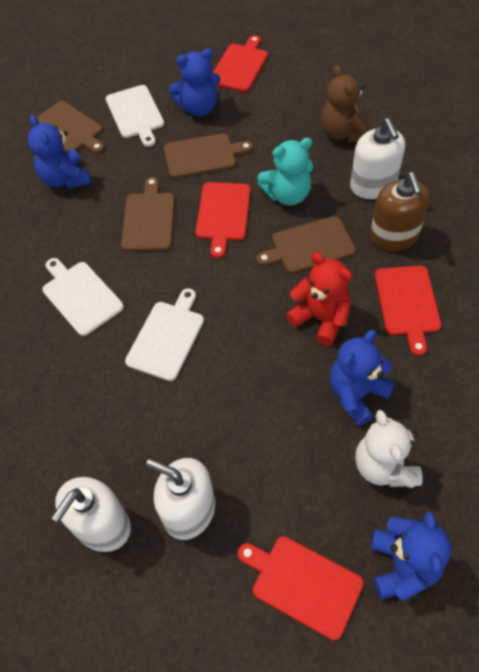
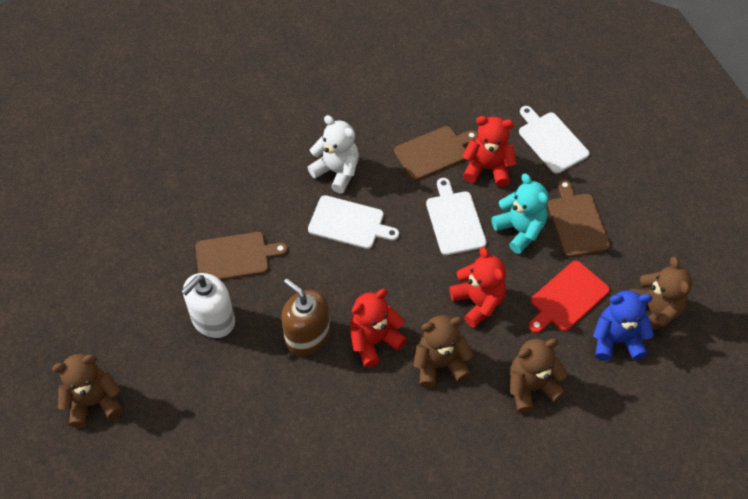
blue teddy bear: [27,115,91,189] [169,49,221,116] [330,330,395,426] [371,512,451,601] = 4 -> [593,290,654,361] = 1
brown cutting board: [31,101,105,154] [121,177,175,251] [164,133,253,178] [256,216,356,274] = 4 -> [196,232,288,280] [394,126,478,181] [548,179,610,257] = 3
brown teddy bear: [321,65,371,143] = 1 -> [52,354,123,428] [413,315,473,388] [510,339,568,413] [629,257,692,331] = 4
red cutting board: [196,182,251,258] [213,35,268,92] [238,536,364,640] [375,265,441,356] = 4 -> [529,261,610,333] = 1
red teddy bear: [286,252,353,346] = 1 -> [350,289,407,368] [449,247,506,328] [462,116,516,187] = 3
white soap dispenser: [51,477,131,552] [146,458,215,540] [350,118,405,199] = 3 -> [181,273,235,338] = 1

